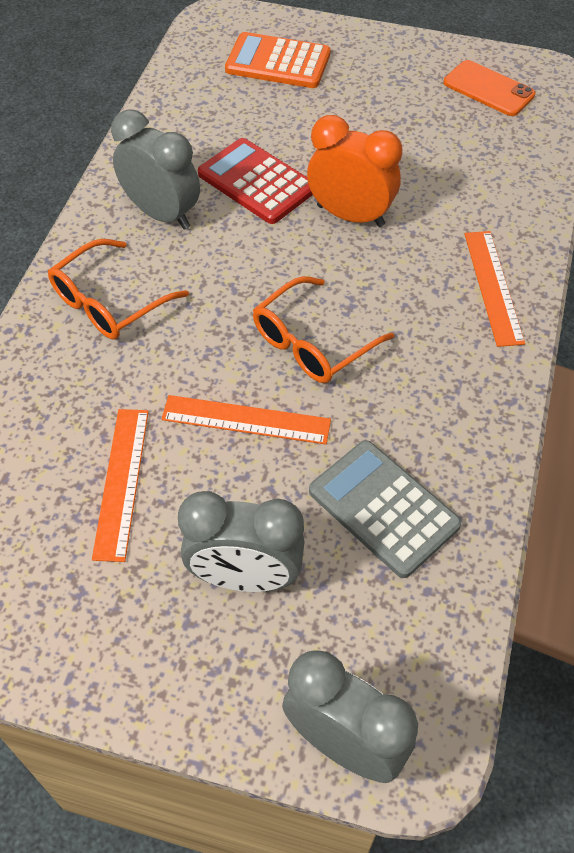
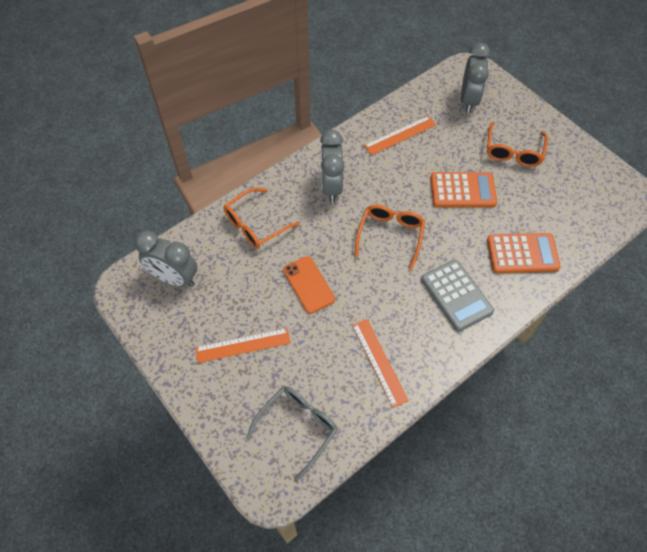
grey glasses: none = 0 -> [247,386,338,480] = 1
orange calculator: [225,32,330,88] = 1 -> [430,172,497,207] [487,233,561,273] = 2
orange clock: [307,115,402,227] = 1 -> none = 0
orange glasses: [48,239,189,339] [253,276,394,383] = 2 -> [224,188,300,249] [355,204,425,270] [487,122,548,167] = 3
red calculator: [198,138,313,224] = 1 -> none = 0

